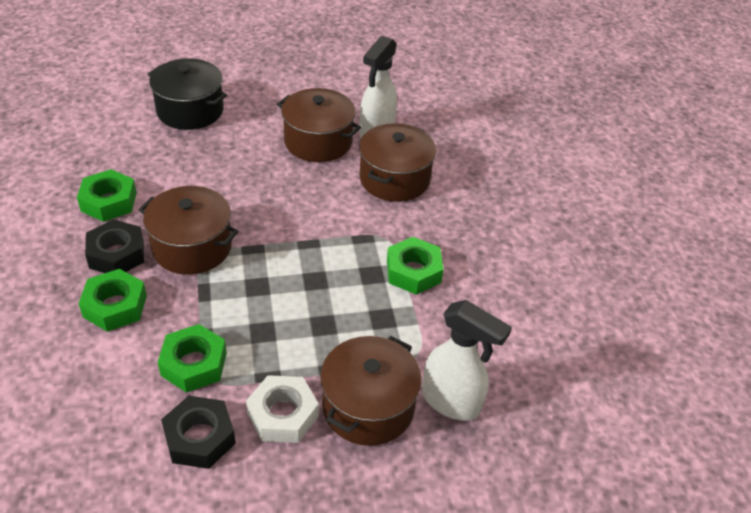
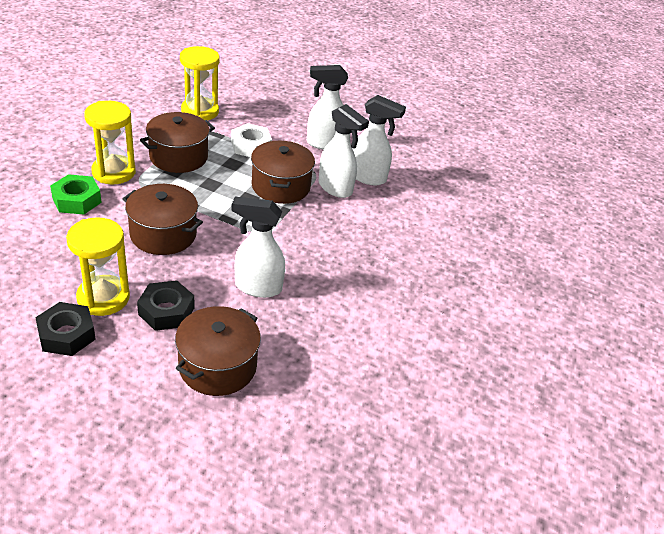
black pot: [148,58,227,130] = 1 -> none = 0
green nut: [77,169,137,222] [78,269,147,332] [158,324,227,393] [387,237,444,295] = 4 -> [50,174,102,214] = 1
white spray bottle: [360,36,397,138] [422,300,512,421] = 2 -> [231,197,285,298] [307,65,348,150] [319,104,369,198] [352,95,406,185] = 4
yellow hourglass: none = 0 -> [66,217,130,316] [84,101,136,184] [180,46,220,121] = 3

